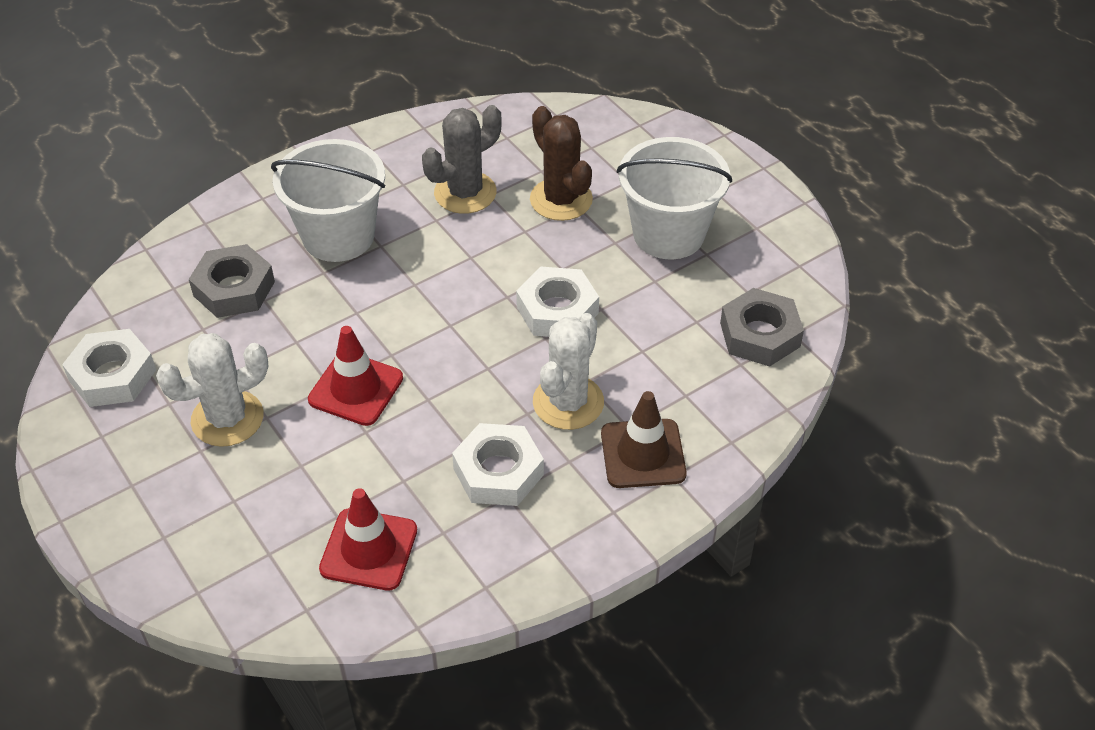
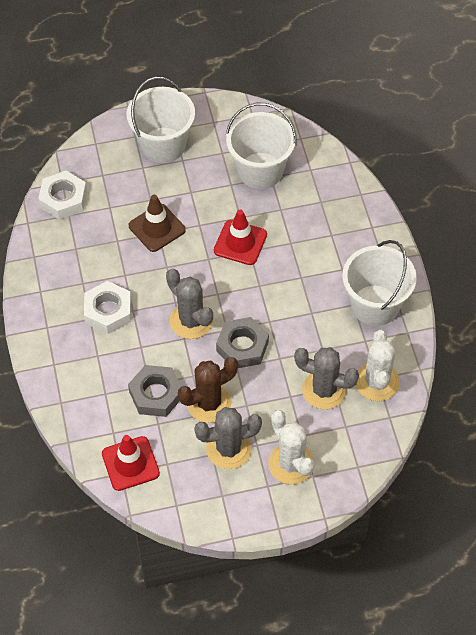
grey cactus: [422,105,502,214] = 1 -> [166,269,213,339] [194,407,262,469] [294,347,359,409] = 3
white bucket: [271,139,385,262] [617,137,732,259] = 2 -> [127,77,195,163] [226,103,297,189] [342,240,417,326] = 3
white nut: [62,329,156,407] [452,423,544,506] [516,267,599,337] = 3 -> [38,171,87,220] [84,281,131,334] = 2

